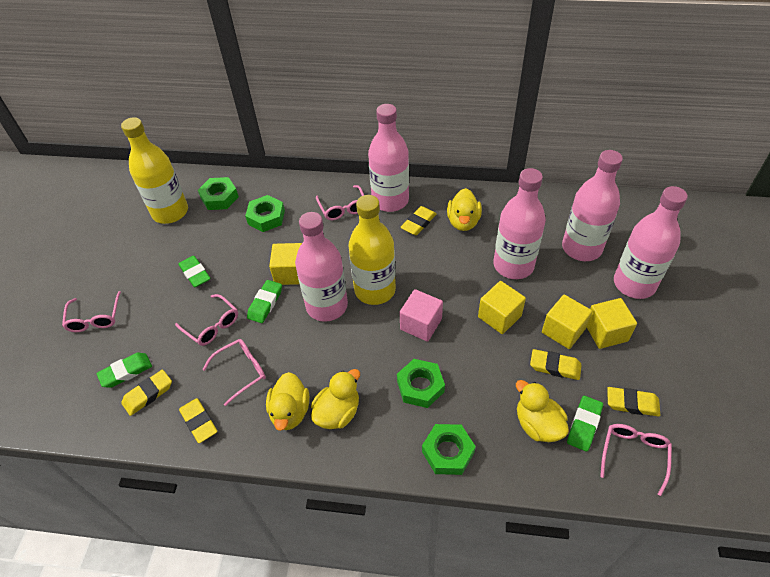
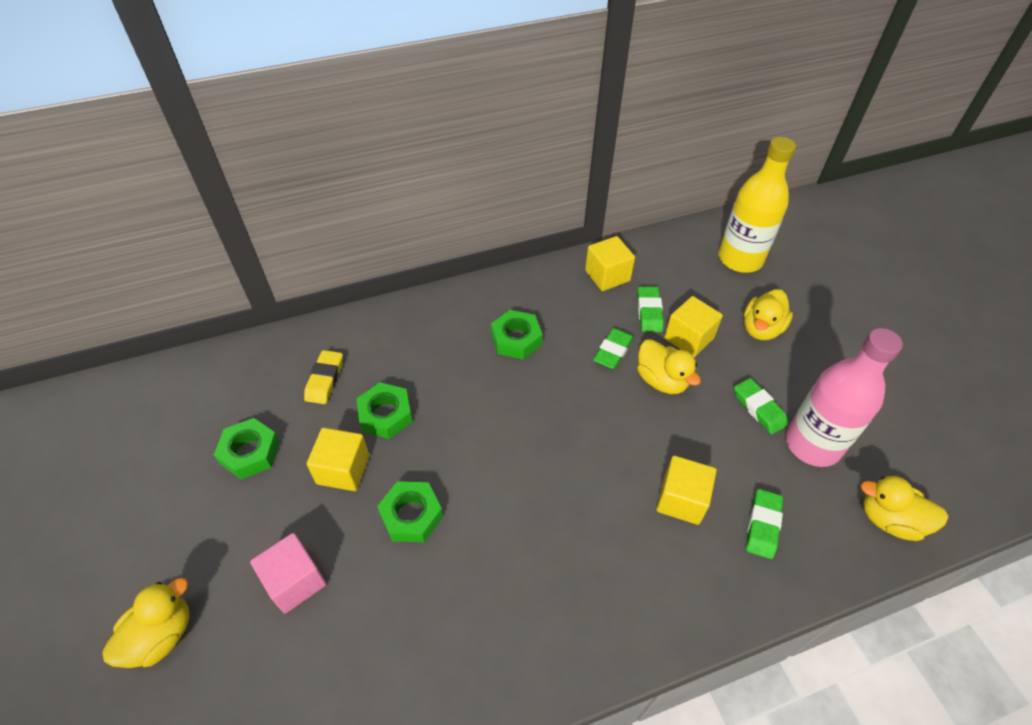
pink bottle: [295,212,348,322] [368,104,409,212] [494,168,546,279] [562,150,623,261] [614,186,688,299] = 5 -> [786,328,903,467] = 1
pink glasses: [62,291,121,332] [175,294,238,346] [202,339,266,406] [316,185,364,220] [600,424,672,496] = 5 -> none = 0
yellow bottle: [121,117,188,224] [349,195,396,305] = 2 -> [718,137,796,273] = 1
yellow eraser: [121,369,172,416] [179,398,217,443] [400,206,436,235] [530,349,582,380] [607,387,660,417] = 5 -> [304,350,343,404] = 1

